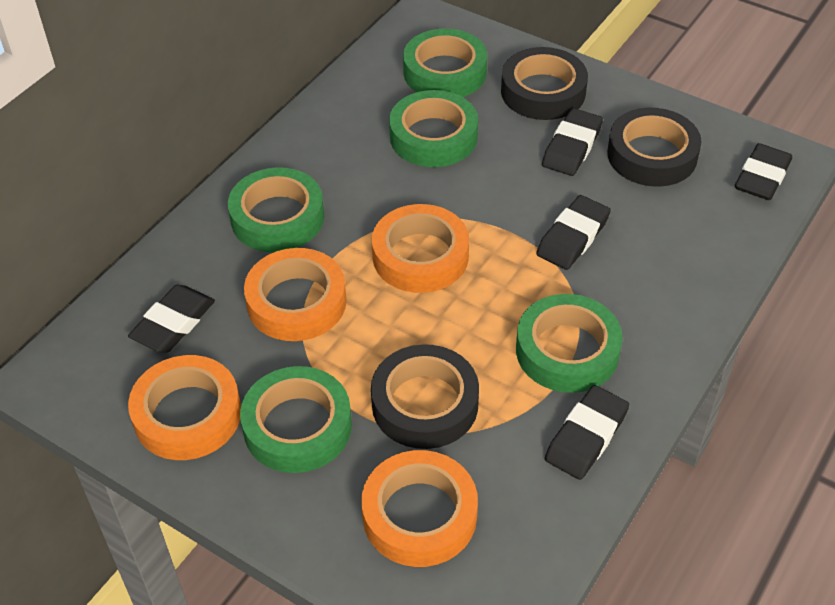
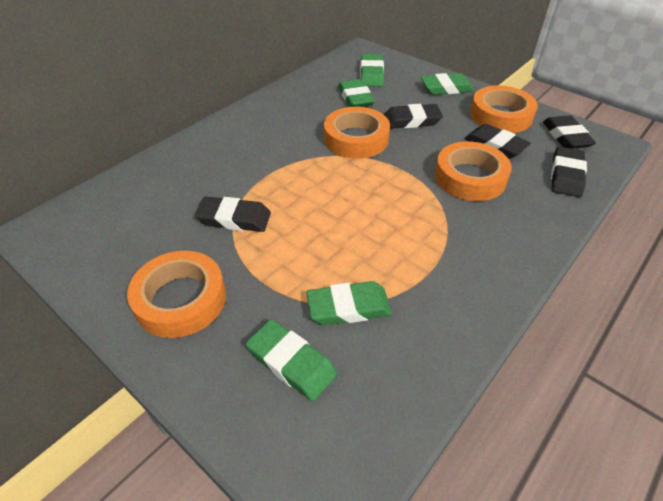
black tape: [371,344,479,449] [501,47,588,120] [607,107,702,187] = 3 -> none = 0
green eraser: none = 0 -> [246,319,337,401] [306,281,392,325] [338,79,375,107] [360,54,384,86] [421,73,474,95] = 5
green tape: [228,167,324,252] [240,366,352,473] [389,90,478,167] [403,29,487,97] [516,294,623,393] = 5 -> none = 0

